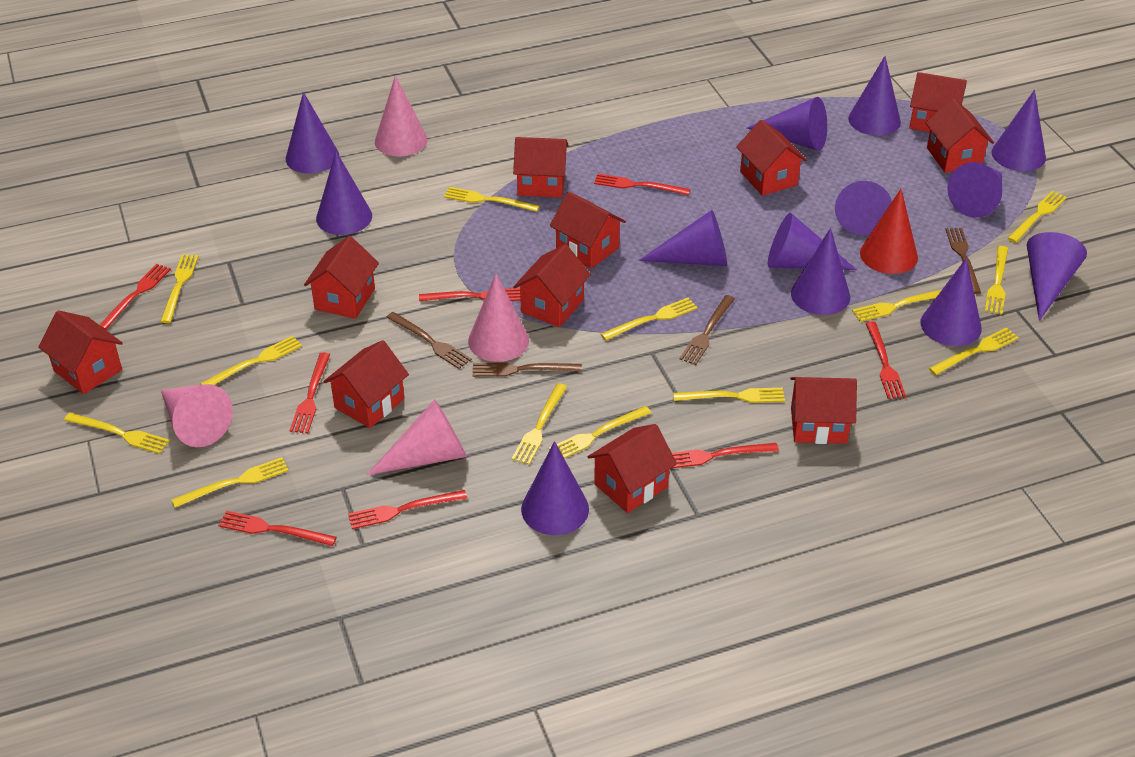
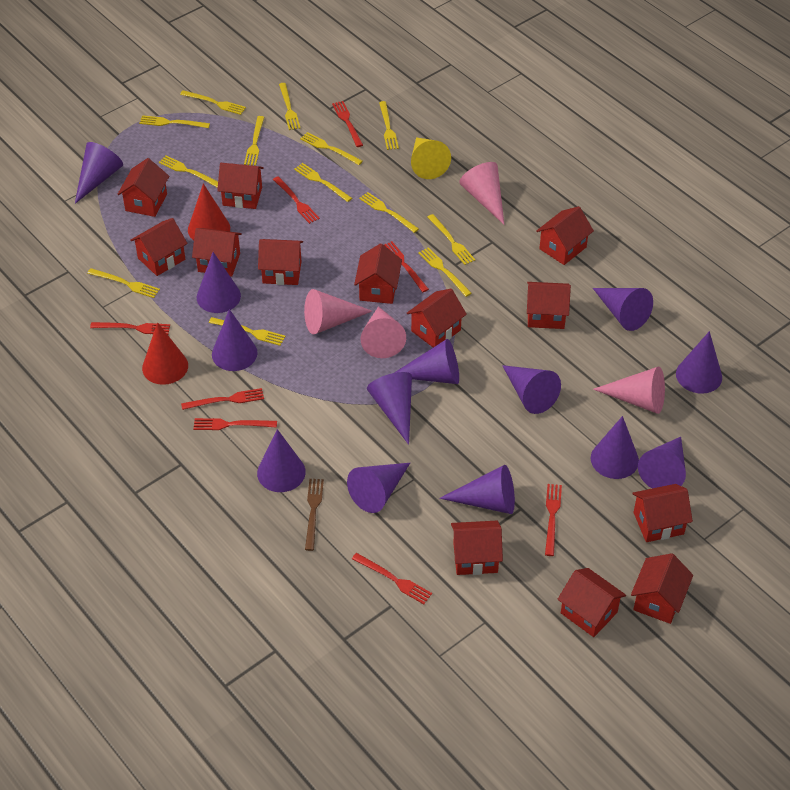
brown fork: [386,312,472,369] [472,362,582,377] [680,295,735,365] [945,228,981,294] = 4 -> [305,479,324,551] = 1
red cone: [860,189,918,274] = 1 -> [142,322,188,385] [188,184,230,240] = 2
red house: [38,310,123,394] [304,236,379,319] [324,340,409,428] [513,137,569,198] [513,244,591,327] [550,192,626,269] [588,424,677,513] [736,120,807,196] [790,377,857,444] [909,72,967,132] [925,98,994,173] = 11 -> [117,158,169,217] [130,218,188,276] [192,228,242,277] [217,163,264,209] [258,239,303,285] [354,244,402,304] [407,289,467,347] [451,521,503,575] [527,282,571,329] [536,206,594,265] [557,568,626,637] [631,553,693,624] [632,484,693,542] = 13
yellow cone: none = 0 -> [411,137,451,179] = 1

